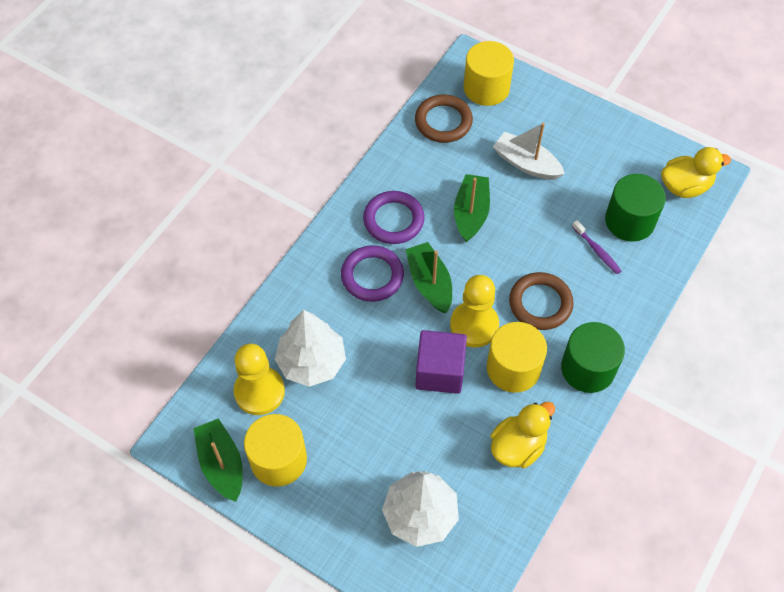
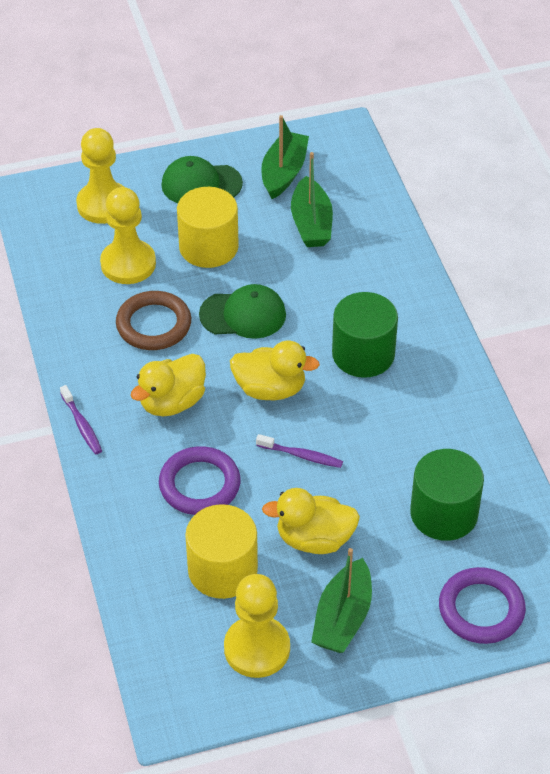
brown ring: [415,95,473,143] [509,272,574,330] = 2 -> [116,291,191,350] = 1
green cap: none = 0 -> [161,156,243,203] [199,284,286,339] = 2
purple cube: [415,330,467,394] = 1 -> none = 0
purple toothbrush: [572,220,621,274] = 1 -> [60,385,102,454] [256,434,343,468] = 2
white boat: [493,123,565,180] = 1 -> none = 0
white tree: [275,310,346,387] [382,471,459,547] = 2 -> none = 0
yellow cylinder: [244,414,307,487] [464,41,514,106] [487,322,547,393] = 3 -> [177,187,239,268] [185,504,258,599] = 2
yellow duck: [490,402,555,468] [661,147,731,198] = 2 -> [130,354,206,416] [230,341,320,401] [262,488,360,554] = 3
yellow pawn: [234,344,285,415] [450,275,499,348] = 2 -> [76,128,124,224] [100,187,156,284] [224,574,290,678] = 3

